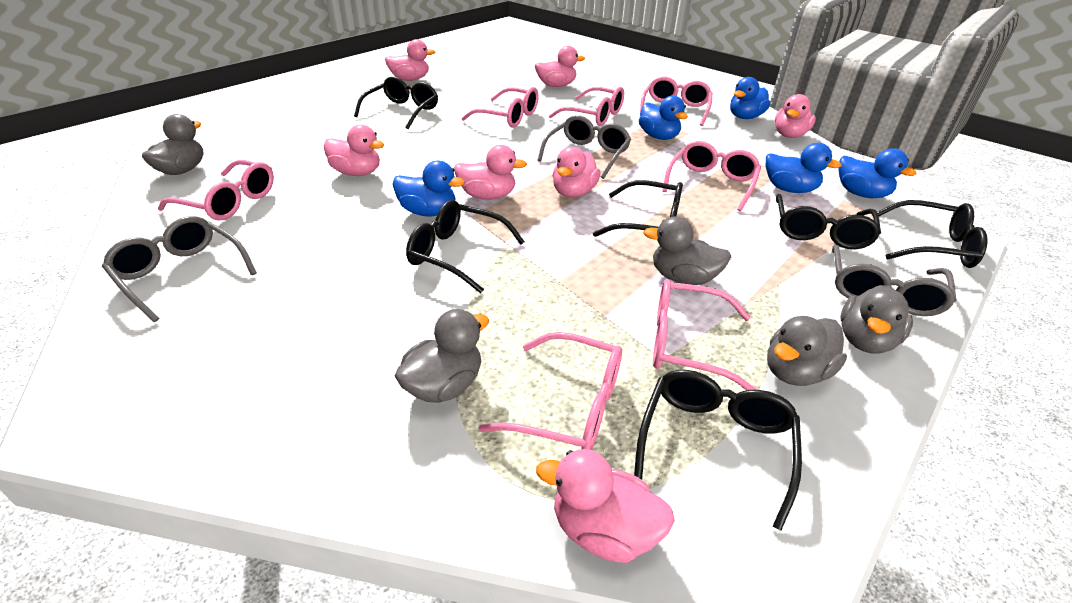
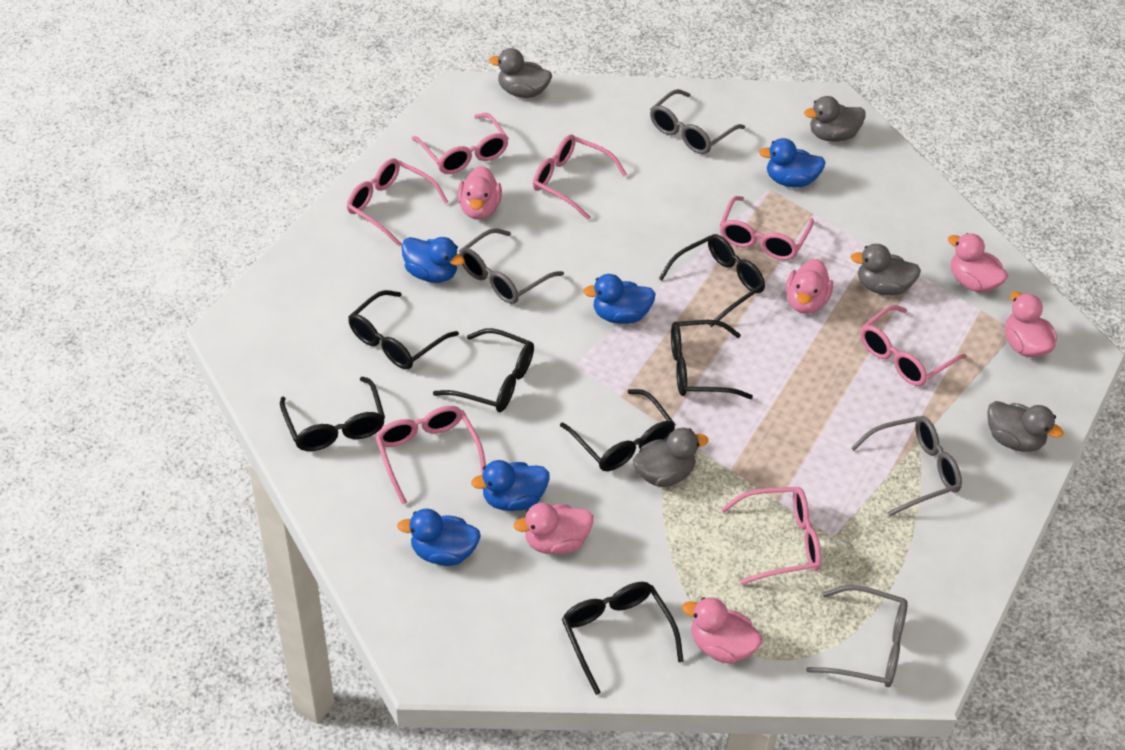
black glasses: [354,77,438,129] [406,200,525,293] [593,180,683,237] [634,370,802,531] [776,194,881,249] [877,200,988,268] = 6 -> [280,377,385,451] [348,290,459,369] [433,328,534,412] [560,389,675,471] [562,582,683,695] [659,234,765,328] [671,320,753,399] = 7
grey glasses: [102,216,257,322] [537,115,631,179] [832,244,957,316] = 3 -> [459,228,564,304] [650,89,745,154] [806,585,908,687] [851,416,962,516] = 4
pink duck: [324,124,385,176] [385,39,435,81] [454,145,527,200] [535,46,585,87] [536,449,675,563] [552,146,601,197] [775,94,816,138] = 7 -> [457,166,502,220] [514,503,593,554] [682,597,762,664] [786,259,833,314] [948,233,1008,292] [1005,292,1057,357] = 6

